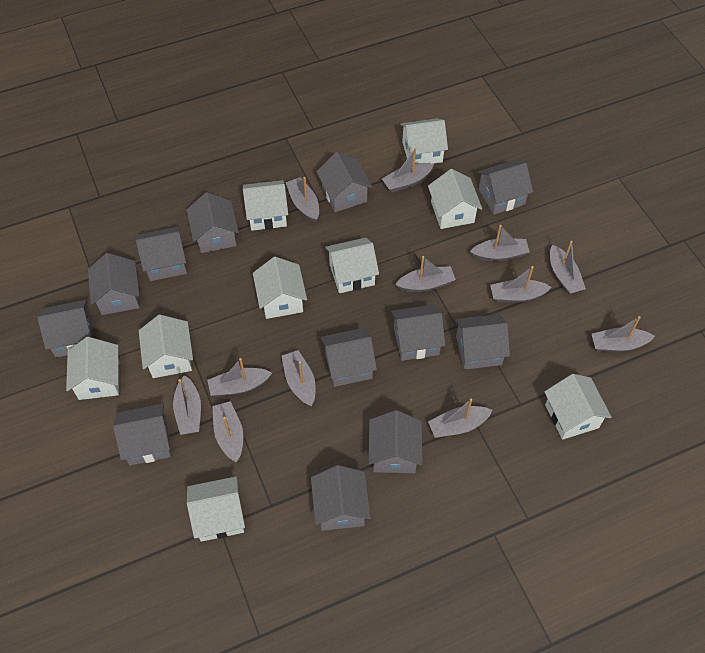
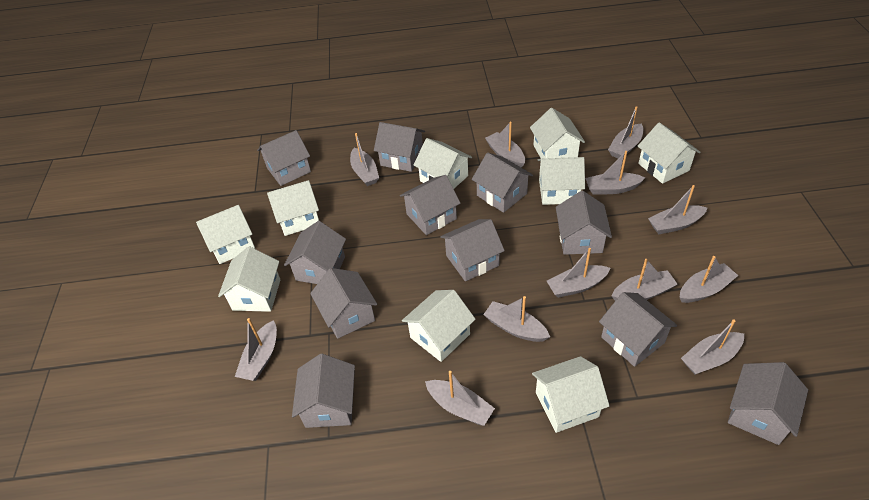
grey house: [37,300,94,358] [88,253,140,315] [113,404,171,466] [136,226,187,281] [187,192,239,253] [311,465,371,531] [316,152,372,212] [321,328,377,387] [369,410,422,473] [391,305,445,361] [455,314,510,370] [477,161,533,215] = 12 -> [257,130,311,186] [284,221,346,284] [292,354,355,428] [310,268,377,339] [374,122,425,172] [400,175,460,235] [440,219,505,281] [472,152,533,213] [556,191,612,255] [599,292,677,367] [728,362,808,445] = 11

